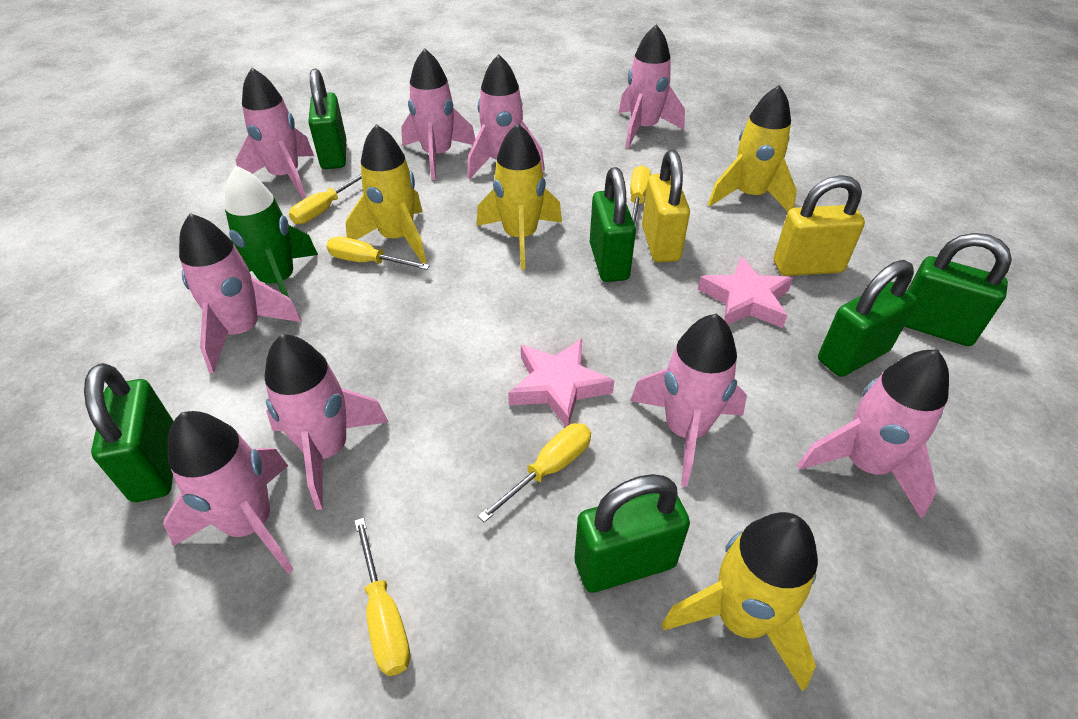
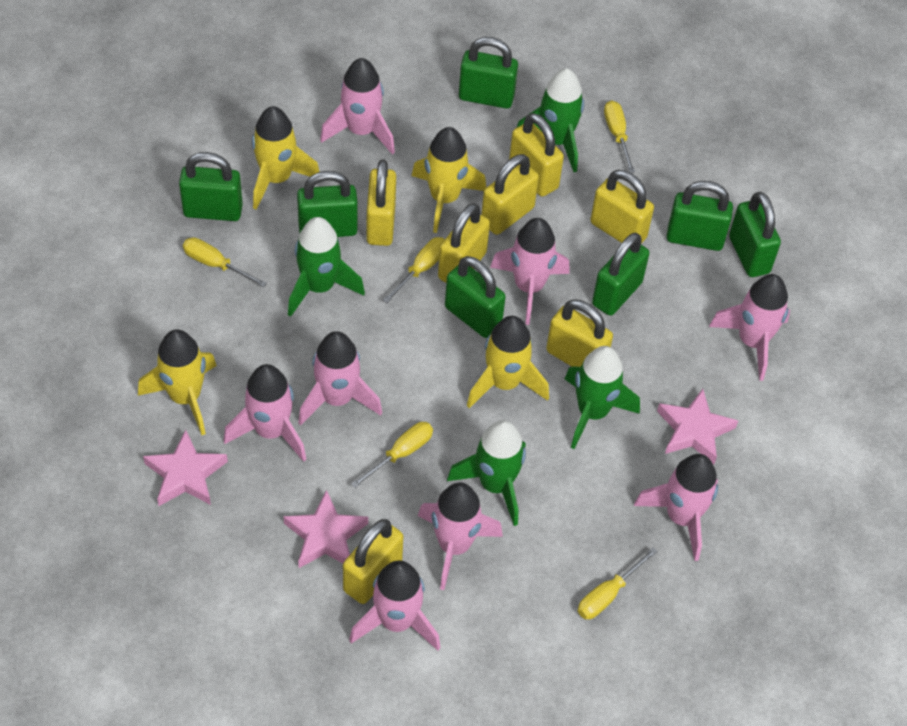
green padlock: [84,363,173,502] [308,69,346,169] [574,474,690,593] [590,167,636,282] [818,260,917,377] [904,233,1012,346] = 6 -> [179,152,243,221] [297,171,358,237] [445,256,506,338] [459,37,518,109] [592,233,649,316] [667,181,733,251] [729,192,781,277] = 7
green rocket: [224,166,318,297] = 1 -> [288,217,365,317] [447,420,526,526] [517,69,584,172] [565,346,640,449] = 4
pink rocket: [163,411,294,574] [179,213,302,373] [235,68,314,199] [265,334,389,510] [401,48,476,180] [467,54,545,179] [619,24,685,148] [630,314,747,487] [797,349,949,518] = 9 -> [223,364,306,462] [298,331,382,425] [320,58,395,155] [349,560,440,651] [418,482,503,590] [490,218,570,325] [634,454,718,561] [709,274,790,381] = 8
pink star: [508,339,614,427] [698,256,793,328] = 2 -> [143,430,228,506] [283,490,368,568] [657,389,738,464] = 3
yellow padlock: [642,150,690,262] [774,175,865,276] = 2 -> [343,519,403,604] [366,159,396,246] [438,203,490,283] [481,154,539,235] [509,113,564,197] [546,299,613,367] [590,170,654,243] = 7

